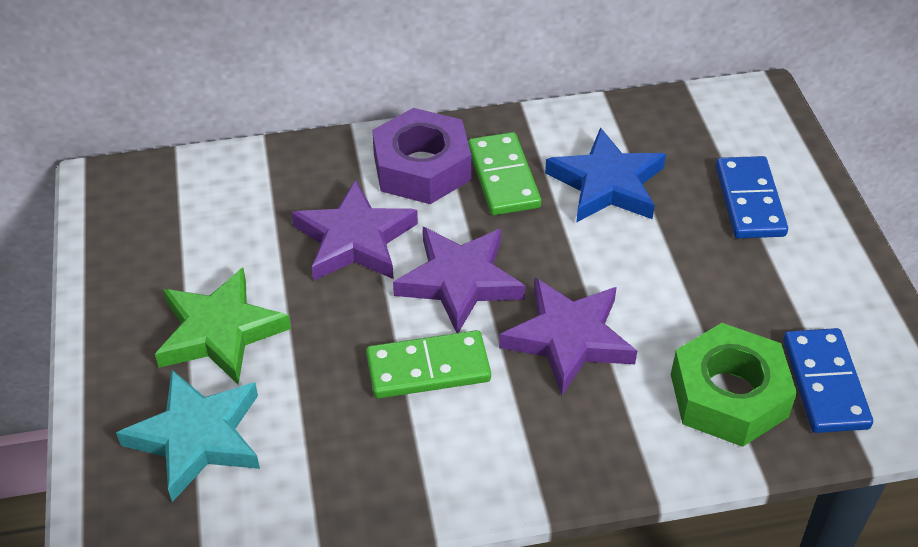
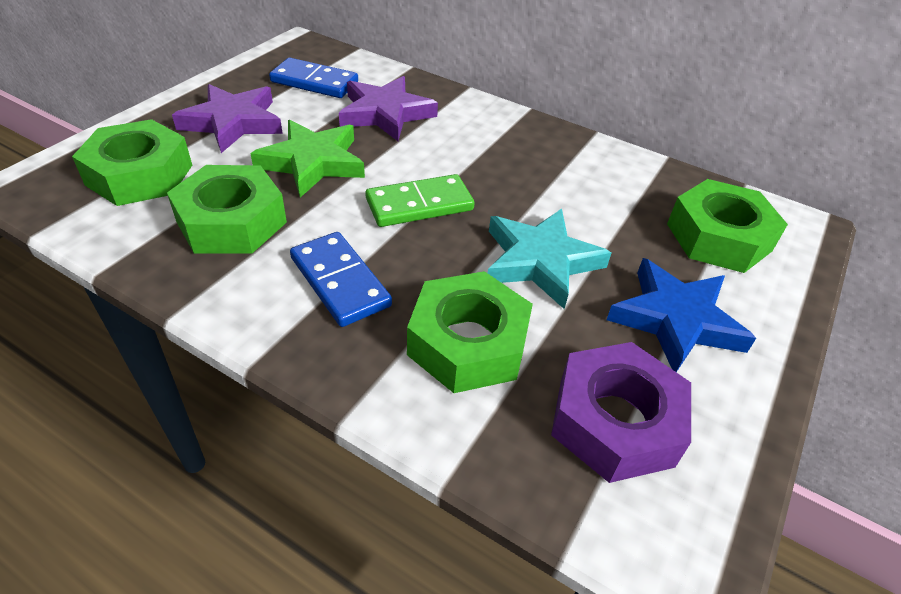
green domino: [366,330,491,399] [468,132,541,215] = 2 -> [366,174,474,227] = 1
green nut: [671,323,797,447] = 1 -> [72,119,192,206] [167,165,287,254] [407,271,533,393] [667,179,788,273] = 4
purple star: [291,180,418,281] [393,227,525,333] [499,278,637,395] = 3 -> [172,84,283,153] [339,76,438,141] = 2

